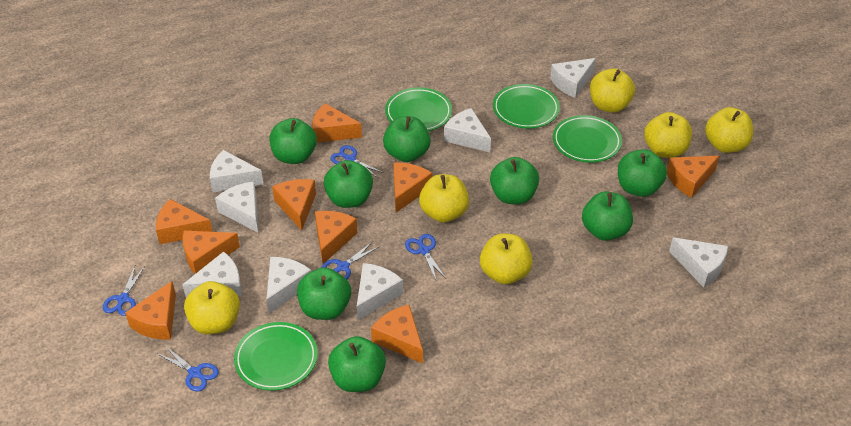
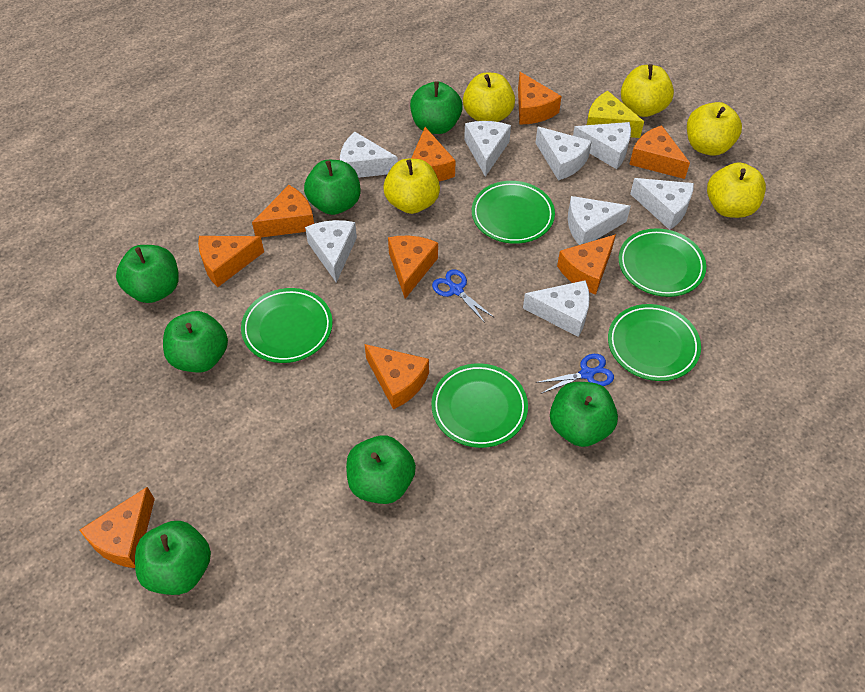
blue scissors: [103,266,145,316] [158,347,219,391] [321,242,379,280] [330,145,384,178] [405,234,445,282] = 5 -> [432,269,494,323] [536,354,614,393] = 2
green apple: [270,118,317,164] [297,267,351,320] [324,160,373,208] [328,336,386,392] [383,116,431,162] [490,157,539,204] [582,191,633,241] [618,149,667,197] = 8 -> [116,245,179,303] [135,521,211,595] [163,311,228,372] [304,160,361,215] [346,435,416,504] [410,81,463,134] [550,382,618,447] = 7
green plate: [234,322,318,391] [385,87,452,131] [493,84,560,129] [553,115,622,163] = 4 -> [241,288,333,363] [431,363,528,448] [472,181,555,244] [608,304,701,381] [619,228,706,297] = 5
yellow apple: [184,281,240,334] [419,174,469,223] [480,234,533,284] [590,68,635,113] [644,112,692,158] [705,107,753,153] = 6 -> [383,159,440,214] [463,73,515,122] [621,64,674,117] [687,102,742,156] [707,162,766,218] = 5
yellow cheese: none = 0 -> [587,91,644,138] = 1

